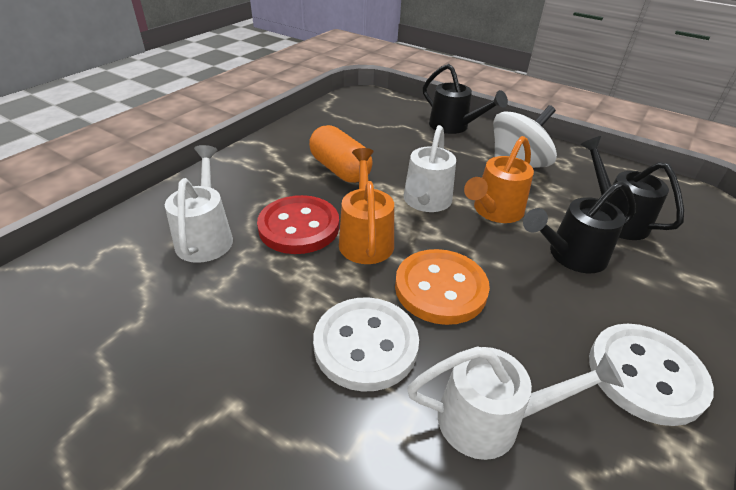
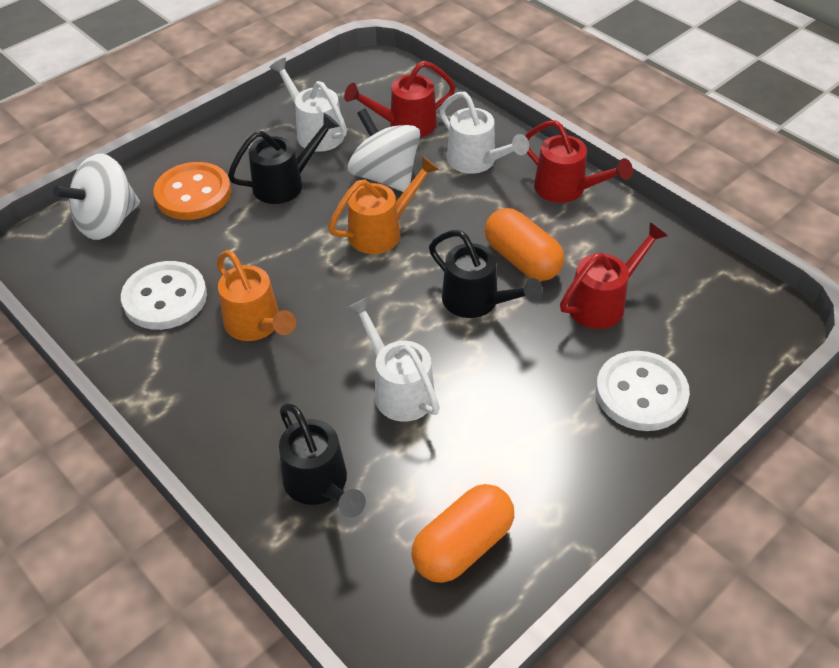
orange capsule: [309,125,373,183] = 1 -> [411,484,514,583] [485,208,564,281] = 2
red button: [257,195,339,254] = 1 -> none = 0
red watering can: none = 0 -> [344,61,456,137] [525,120,633,203] [560,222,668,329] = 3
white spinning top: [494,105,557,168] = 1 -> [53,153,140,240] [348,108,420,192] = 2

